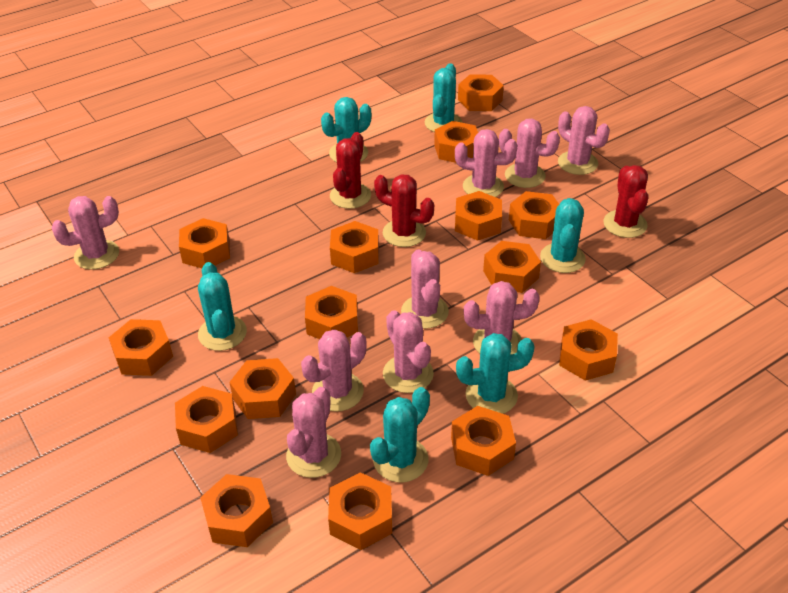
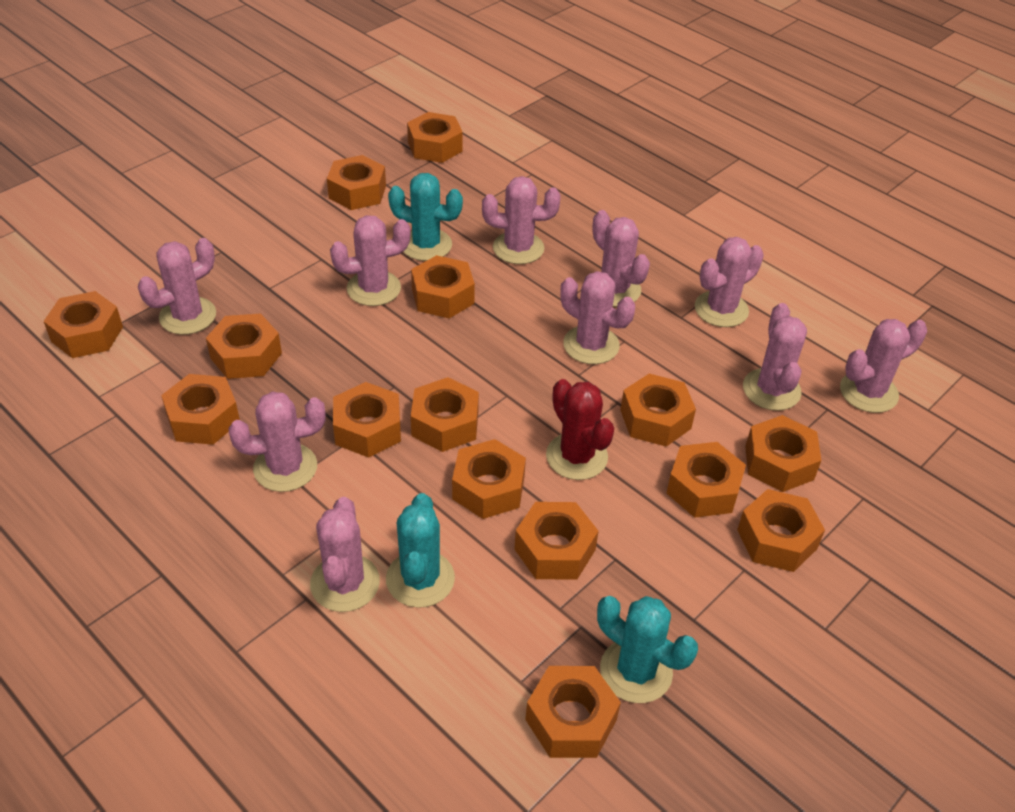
pink cactus: [51,196,119,270] [286,387,341,478] [301,329,367,412] [383,310,434,393] [401,249,449,329] [455,129,518,197] [464,281,540,354] [499,119,560,188] [558,106,610,175] = 9 -> [138,238,216,335] [228,391,326,492] [310,497,380,612] [330,215,411,306] [482,176,561,264] [560,271,635,364] [592,210,650,307] [695,237,764,327] [743,303,807,411] [840,319,927,413] = 10
red cactus: [330,132,371,209] [374,174,434,247] [603,165,649,238] = 3 -> [546,379,614,480] = 1
turquoise cactus: [198,262,247,351] [321,97,371,162] [370,387,430,482] [425,63,462,132] [456,333,535,414] [540,198,586,273] = 6 -> [386,493,455,608] [388,173,463,261] [597,596,698,703] = 3

